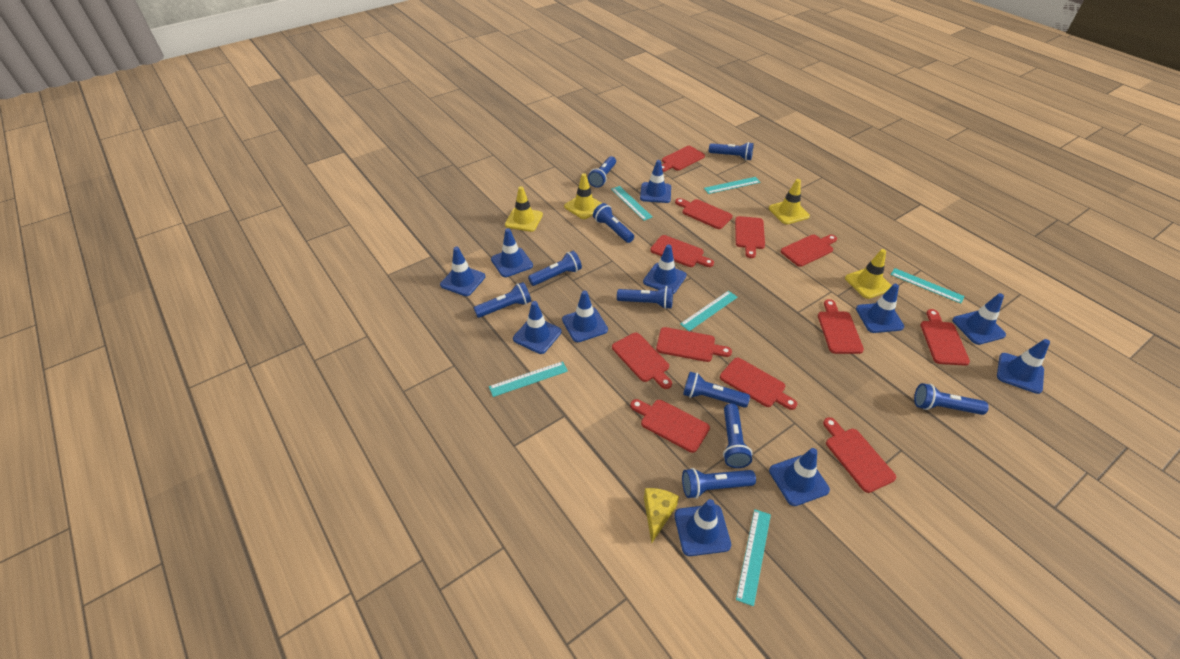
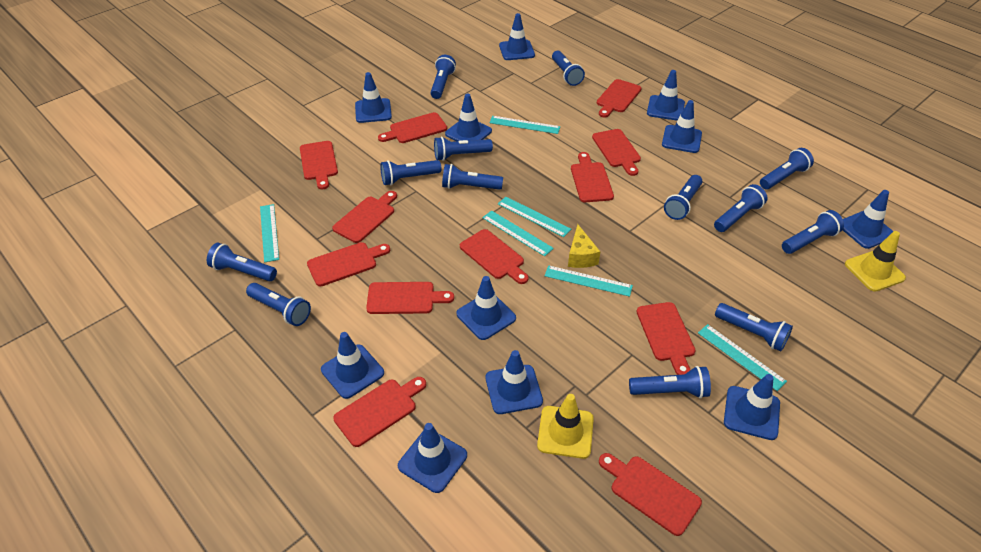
blue flashlight: [474,282,531,318] [528,251,582,286] [588,156,616,188] [593,203,634,243] [617,286,673,309] [682,468,756,499] [683,372,750,408] [709,142,754,160] [723,404,752,468] [914,383,989,415] = 10 -> [207,243,277,281] [246,283,311,326] [380,160,441,185] [430,55,456,99] [434,137,493,161] [442,164,503,190] [552,51,585,86] [629,366,711,398] [664,175,703,220] [714,184,768,232] [715,303,793,351] [760,148,814,189] [782,210,844,254] = 13
yellow traffic cone: [505,186,543,232] [564,173,602,219] [769,179,810,224] [845,249,892,299] = 4 -> [537,394,594,459] [845,231,906,292] = 2

